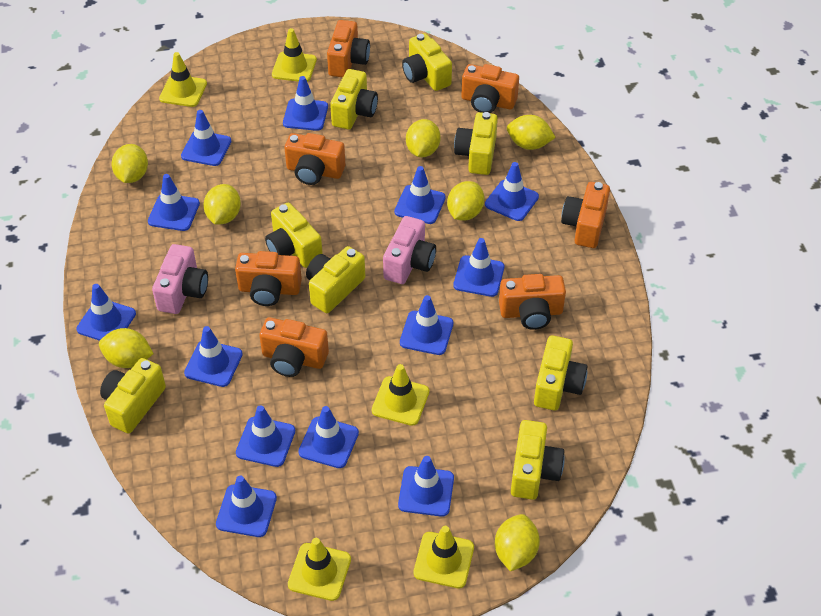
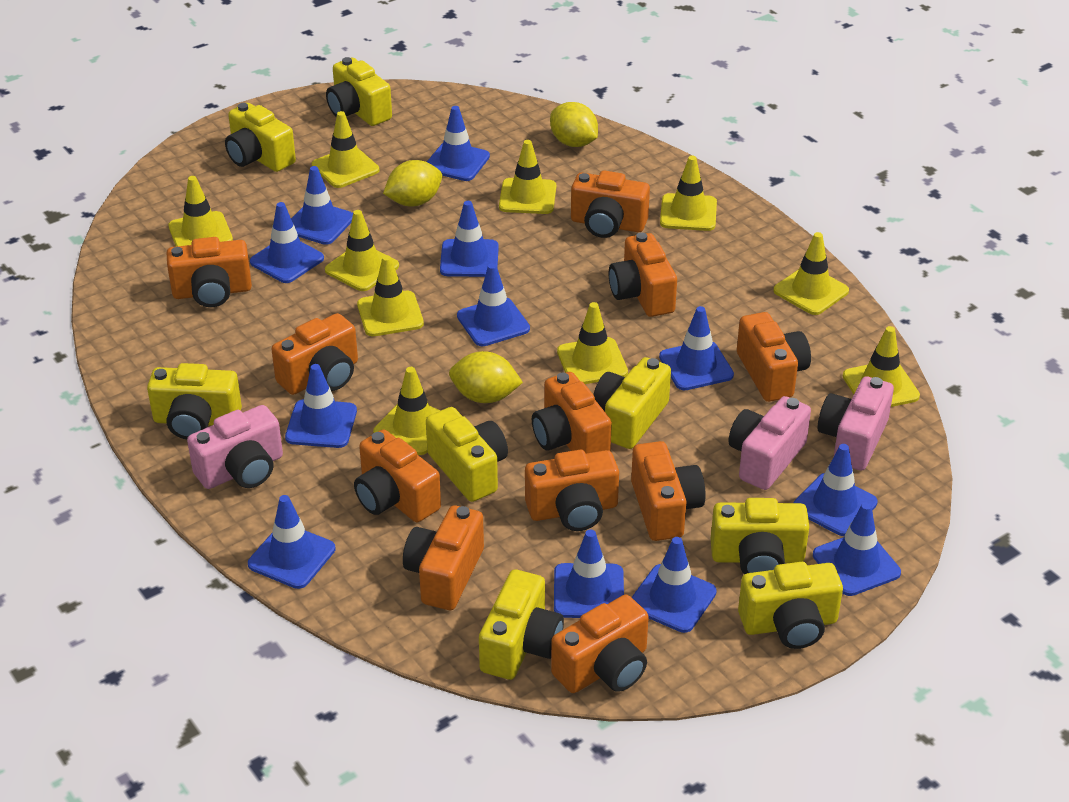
blue traffic cone: [76,284,136,341] [148,174,200,231] [181,110,231,166] [184,326,243,387] [216,476,277,537] [236,405,295,467] [283,76,328,131] [298,406,359,468] [394,166,446,224] [398,456,454,517] [400,295,453,355] [453,238,504,297] [485,162,539,221] = 13 -> [248,495,335,589] [250,202,324,283] [285,364,357,448] [291,166,353,245] [427,106,490,181] [440,201,499,277] [457,263,530,346] [554,529,624,618] [632,537,717,633] [659,306,734,390] [793,444,878,536] [813,502,901,596] = 12
orange camera: [235,251,302,306] [259,317,329,377] [284,133,345,185] [327,20,370,77] [461,64,519,113] [499,274,566,330] [561,182,610,248] = 7 -> [167,237,252,307] [271,313,358,395] [354,429,441,522] [403,505,484,610] [525,450,619,531] [532,372,612,454] [551,595,649,693] [571,171,650,238] [609,232,677,317] [631,441,706,541] [737,312,811,402] = 11
pink camera: [152,244,208,314] [383,216,436,284] = 2 -> [187,405,283,489] [729,396,811,490] [817,376,894,471] = 3
yellow lemon: [99,328,153,368] [112,144,148,183] [203,184,241,224] [406,119,441,157] [447,181,485,221] [495,514,540,571] [507,115,556,150] = 7 -> [383,160,442,207] [449,351,523,403] [550,102,598,147] = 3
yellow traffic cone: [159,52,207,107] [272,28,317,82] [288,538,351,601] [372,364,429,426] [413,526,474,588] = 5 -> [168,176,233,247] [312,111,379,188] [325,210,399,291] [357,255,424,336] [373,367,441,455] [499,140,556,214] [557,302,628,384] [660,156,717,231] [773,232,849,315] [843,326,920,407] = 10

